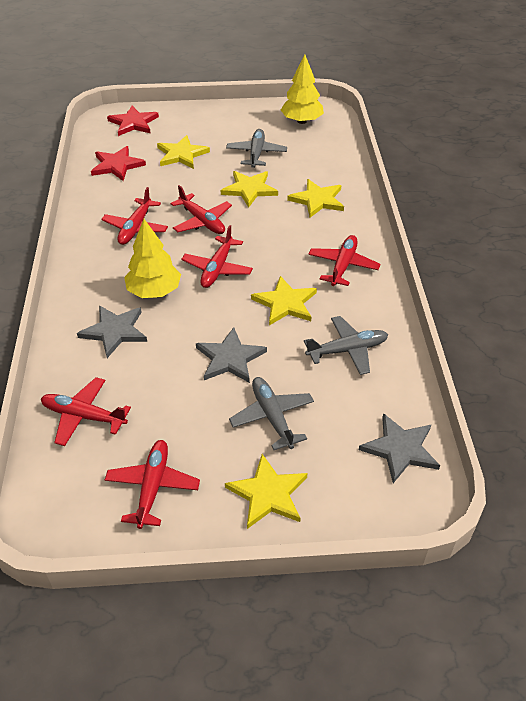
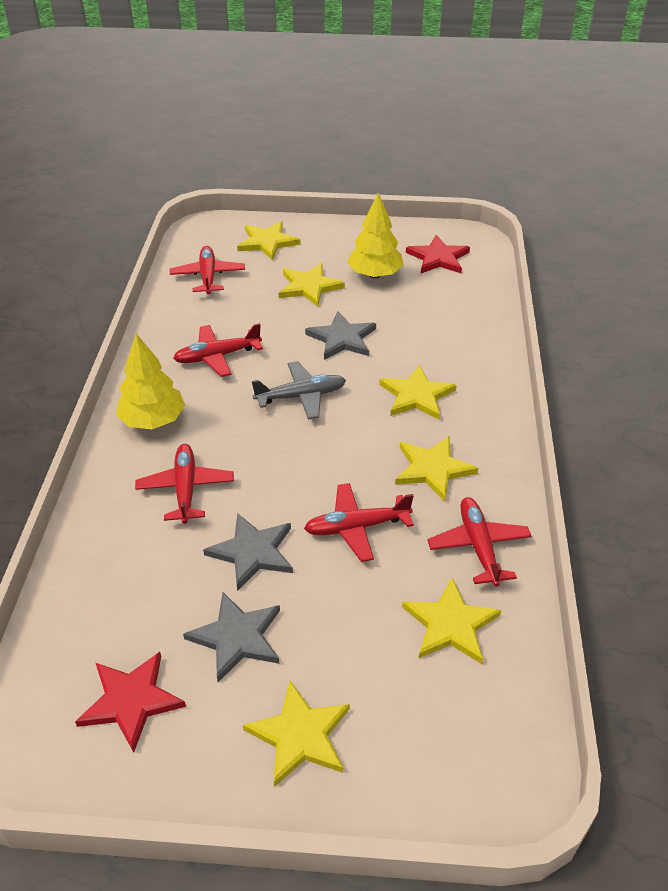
grey plane: [226,129,287,168] [229,377,314,450] [304,316,388,375] = 3 -> [252,361,346,420] = 1
red plane: [41,377,131,446] [101,187,168,245] [105,440,200,529] [170,185,232,234] [181,225,253,288] [308,235,381,286] = 6 -> [135,444,234,524] [170,246,245,294] [173,323,263,377] [304,483,414,562] [427,497,532,587] = 5
yellow star: [157,135,210,169] [221,171,278,208] [225,454,308,529] [251,276,317,325] [287,179,344,217] = 5 -> [237,221,300,260] [243,681,350,787] [279,263,345,307] [379,364,457,420] [395,436,479,502] [402,578,501,664] = 6

